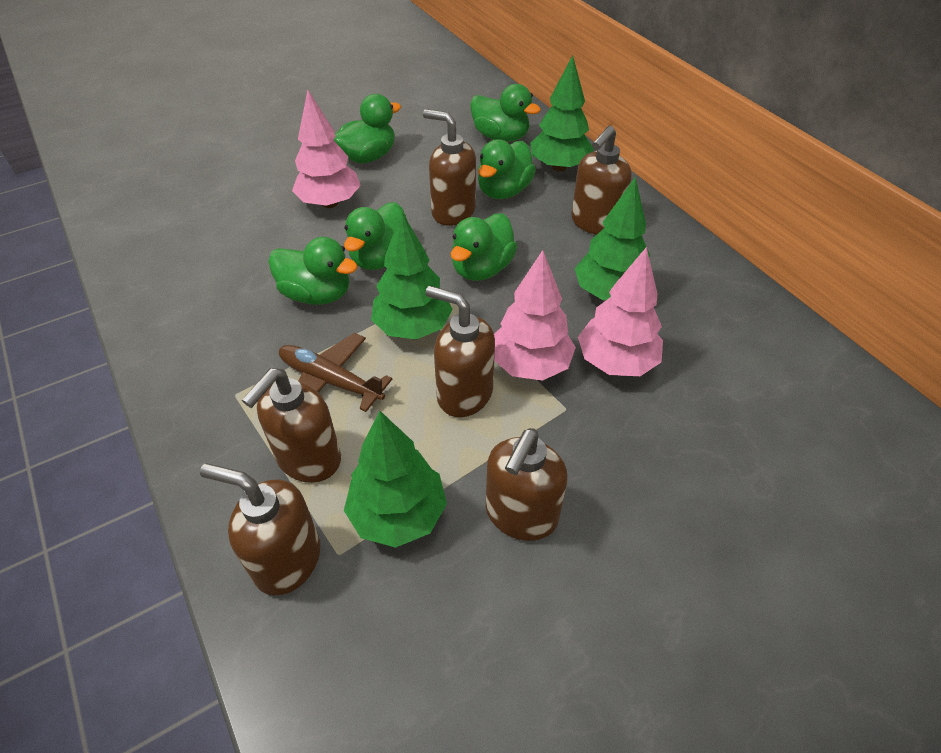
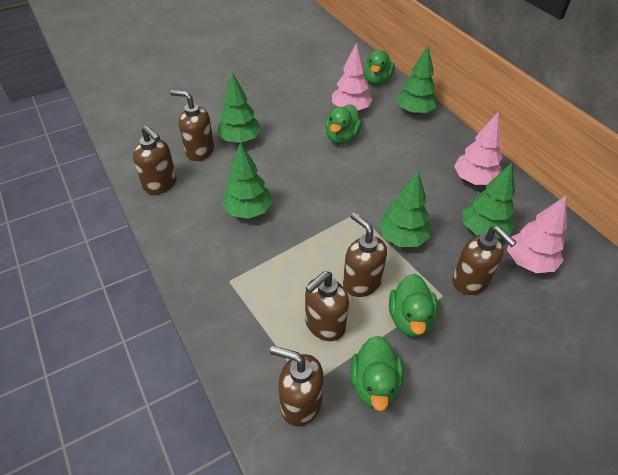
brown plane: [279,333,392,412] = 1 -> none = 0
green duck: [268,237,358,305] [333,94,401,163] [344,202,407,270] [451,213,518,281] [470,84,541,142] [478,139,536,199] = 6 -> [325,104,362,144] [350,336,404,411] [364,50,394,85] [389,274,438,337] = 4
green tree: [344,411,447,548] [371,212,453,340] [531,55,594,171] [574,177,650,300] = 4 -> [217,72,261,143] [222,142,272,219] [378,171,430,247] [396,46,437,115] [463,163,515,239] = 5

